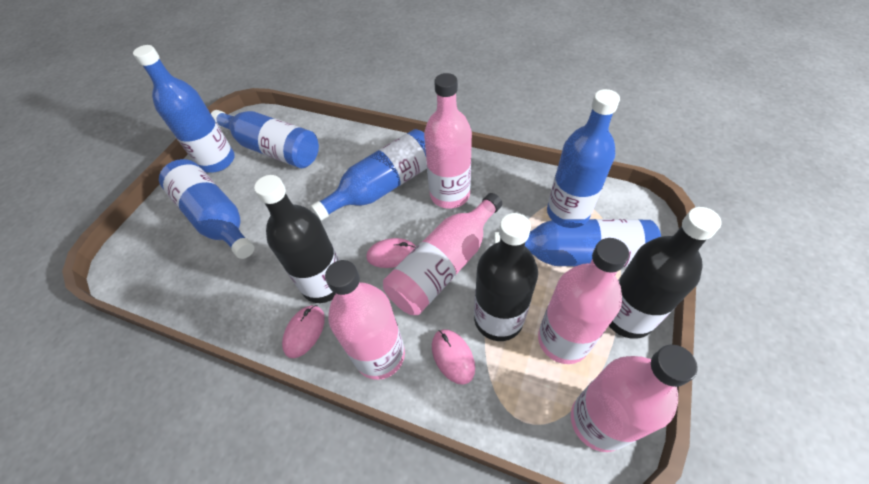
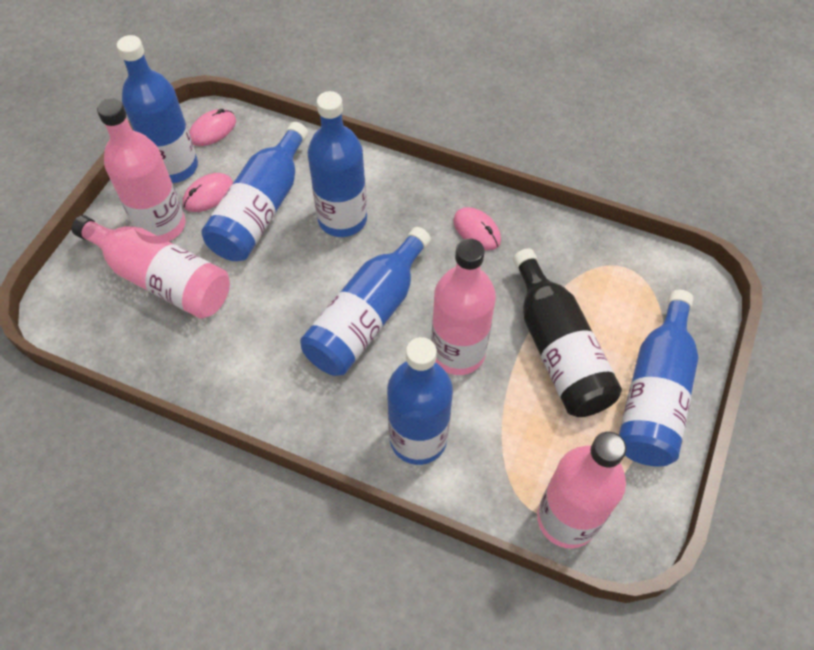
black bottle: [254,175,339,303] [474,213,538,341] [609,207,722,339] = 3 -> [513,249,622,417] = 1
pink bottle: [325,260,405,380] [383,193,502,315] [424,73,472,209] [538,238,629,364] [571,344,698,452] = 5 -> [72,215,230,319] [97,98,185,242] [431,239,496,375] [537,432,626,548] = 4

